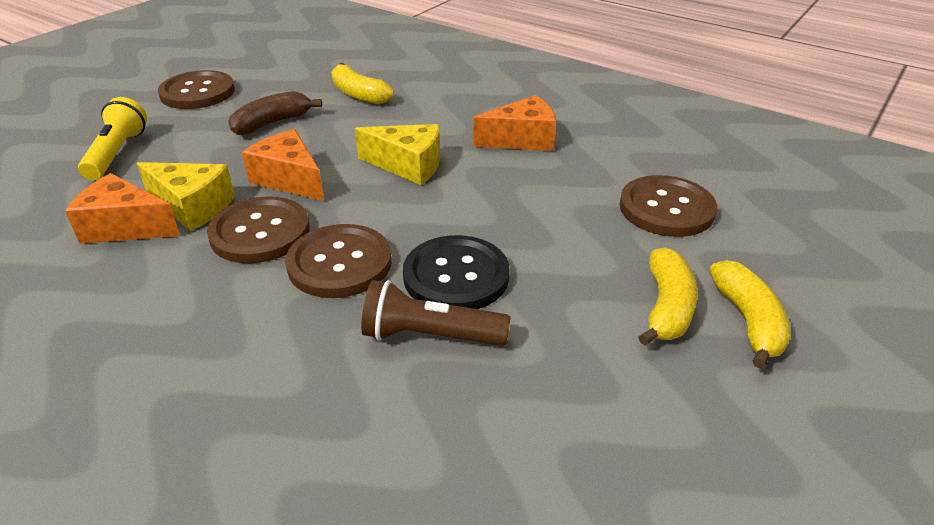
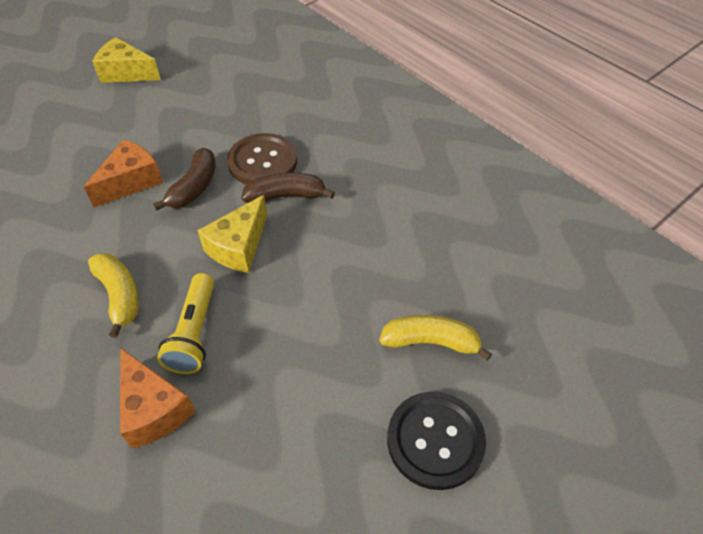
brown banana: [228,91,322,135] = 1 -> [153,148,216,211] [241,173,335,203] = 2
brown button: [158,70,235,109] [207,196,310,263] [285,224,392,298] [620,175,717,237] = 4 -> [227,133,297,185] = 1
brown flashlight: [361,280,511,346] = 1 -> none = 0
orange cheese: [65,173,180,244] [242,129,324,201] [473,95,556,151] = 3 -> [84,139,163,207] [120,348,196,449] = 2
yellow banana: [331,63,394,104] [638,247,698,346] [710,260,791,369] = 3 -> [88,253,139,338] [379,315,492,361] = 2

